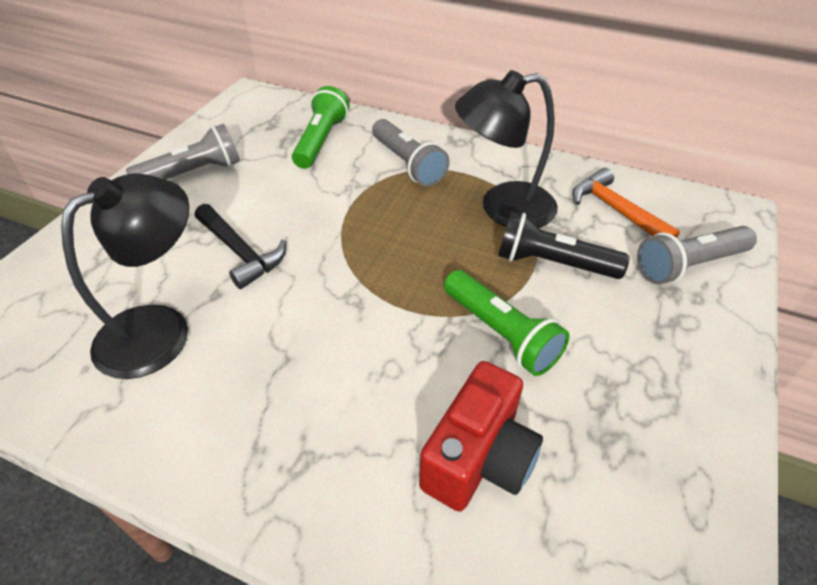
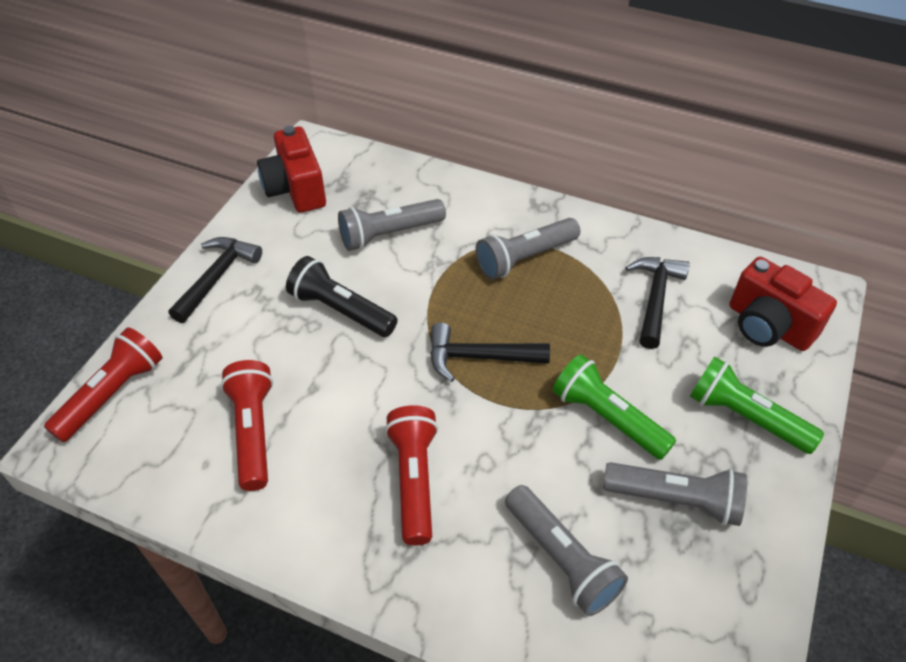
black hammer: [195,204,286,289] = 1 -> [169,237,262,323] [430,323,550,382] [625,257,690,349] = 3
black lamp: [61,173,189,379] [455,70,558,228] = 2 -> none = 0
grey flashlight: [126,124,240,180] [372,119,450,186] [637,226,757,284] = 3 -> [338,199,446,251] [475,218,580,280] [505,485,628,616] [603,462,747,526] = 4
orange hammer: [572,168,680,238] = 1 -> none = 0
red camera: [419,361,543,512] = 1 -> [257,126,326,213] [729,257,837,351] = 2
red flashlight: none = 0 -> [44,327,162,442] [220,360,273,491] [385,405,438,545] = 3

